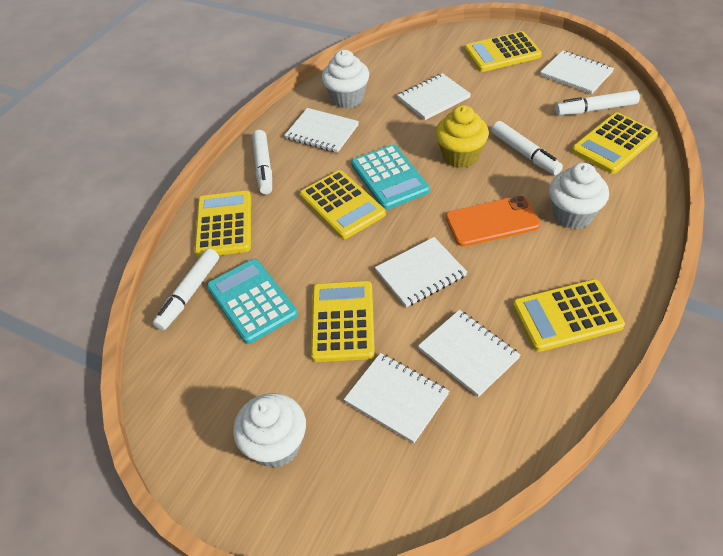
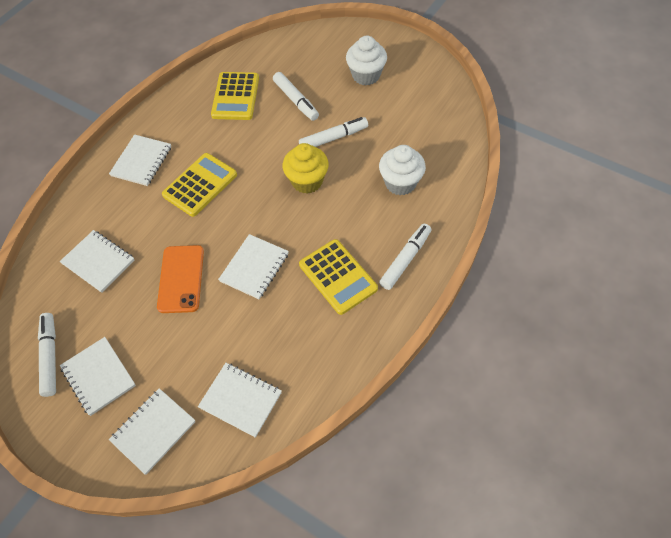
turquoise calculator: [207,259,298,344] [351,144,430,210] = 2 -> none = 0
white cupcake: [233,393,306,468] [322,50,369,108] [549,163,609,229] = 3 -> [346,36,387,86] [379,145,426,195] = 2
yellow calculator: [194,191,251,258] [300,170,386,239] [311,281,375,362] [464,31,542,72] [512,279,625,352] [572,112,658,174] = 6 -> [162,153,237,217] [211,72,259,120] [299,239,378,315] = 3

